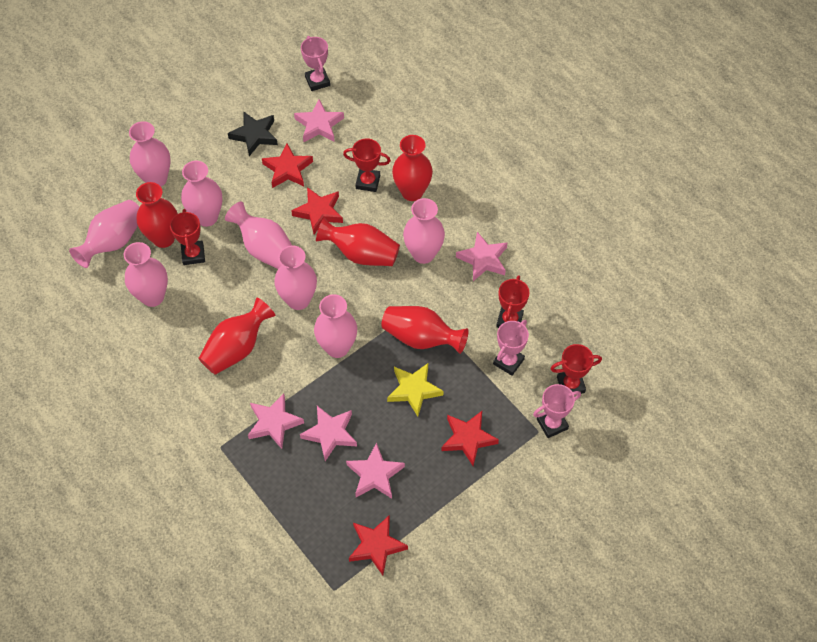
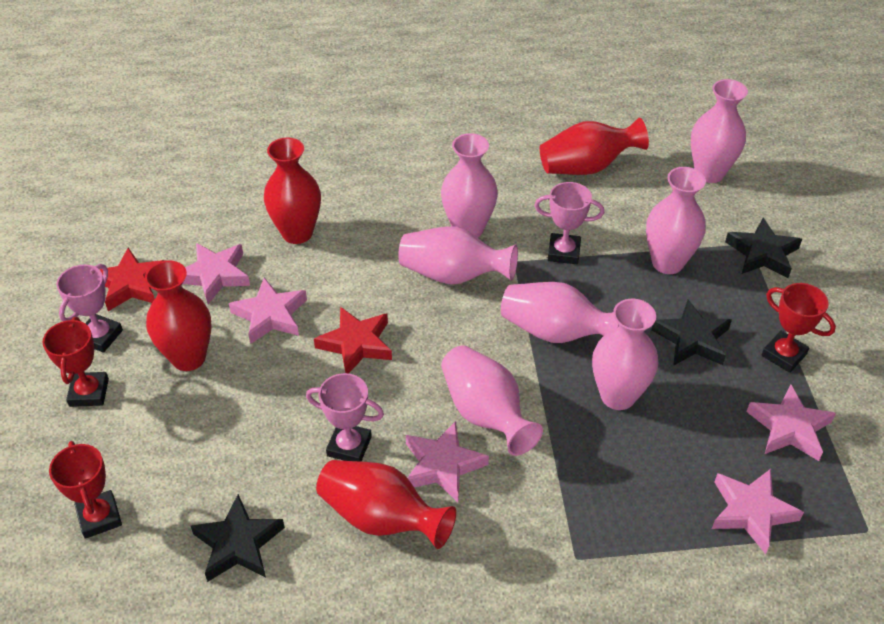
black star: [228,111,278,156] = 1 -> [191,494,285,582] [651,300,732,366] [725,218,802,278] = 3
pink vase: [69,200,139,268] [124,242,168,307] [129,121,170,187] [181,161,222,227] [225,202,292,269] [274,245,317,310] [314,294,357,358] [403,198,445,264] = 8 -> [398,226,518,285] [441,133,498,238] [441,345,543,456] [501,282,619,343] [592,299,658,410] [646,167,706,274] [691,79,748,183] = 7
red star: [262,143,313,188] [291,187,343,234] [349,515,408,576] [441,411,499,466] = 4 -> [99,248,166,311] [314,307,392,374] = 2
red trophy: [170,209,205,265] [343,138,391,192] [496,275,530,328] [551,344,602,394] = 4 -> [43,317,109,407] [49,441,122,539] [762,283,836,373] = 3
red vase: [136,182,178,248] [198,298,275,375] [316,218,400,266] [381,306,468,354] [392,135,433,201] = 5 -> [145,260,212,371] [264,138,321,244] [316,460,456,549] [540,118,649,175] = 4
yellow star: [387,363,444,416] = 1 -> none = 0

